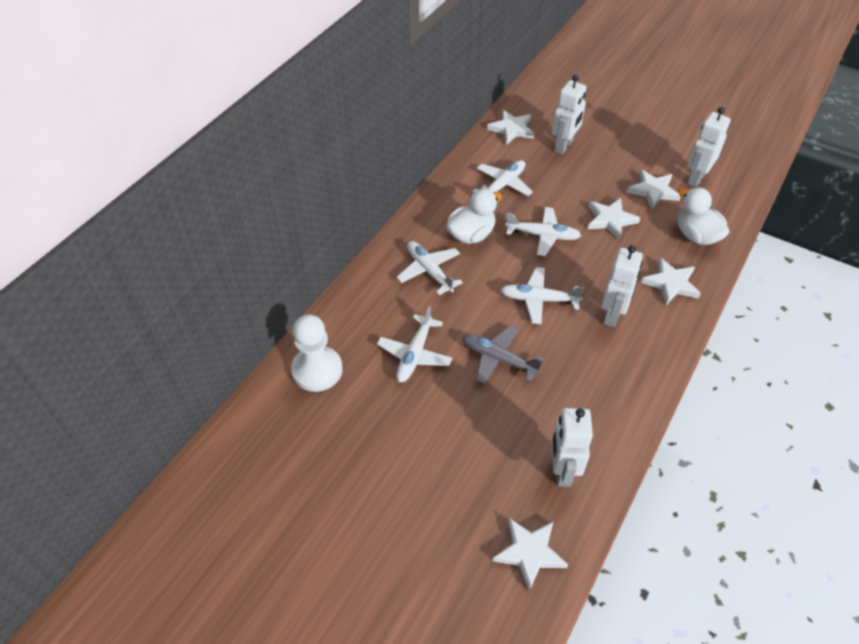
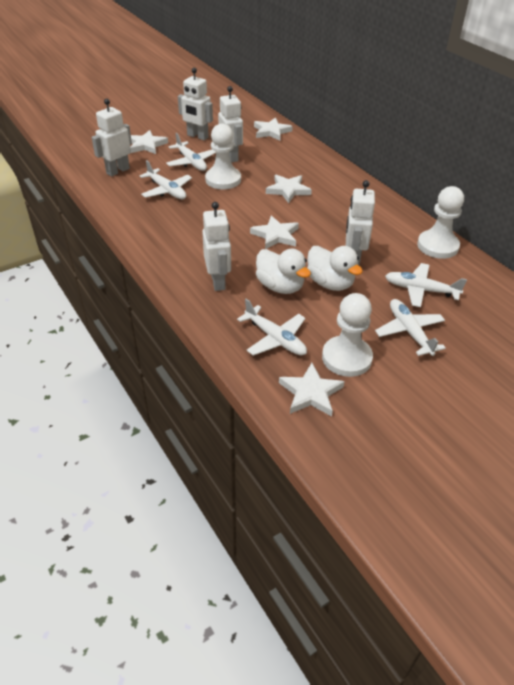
grey plane: [462,325,544,384] = 1 -> none = 0
white pawn: [291,314,343,392] = 1 -> [205,123,241,189] [322,293,373,377] [417,186,464,259] = 3
white robot: [552,75,586,154] [552,408,593,487] [601,245,643,327] [687,107,731,187] = 4 -> [92,99,132,177] [178,68,213,140] [202,202,231,291] [218,86,243,162] [346,180,375,265] = 5

